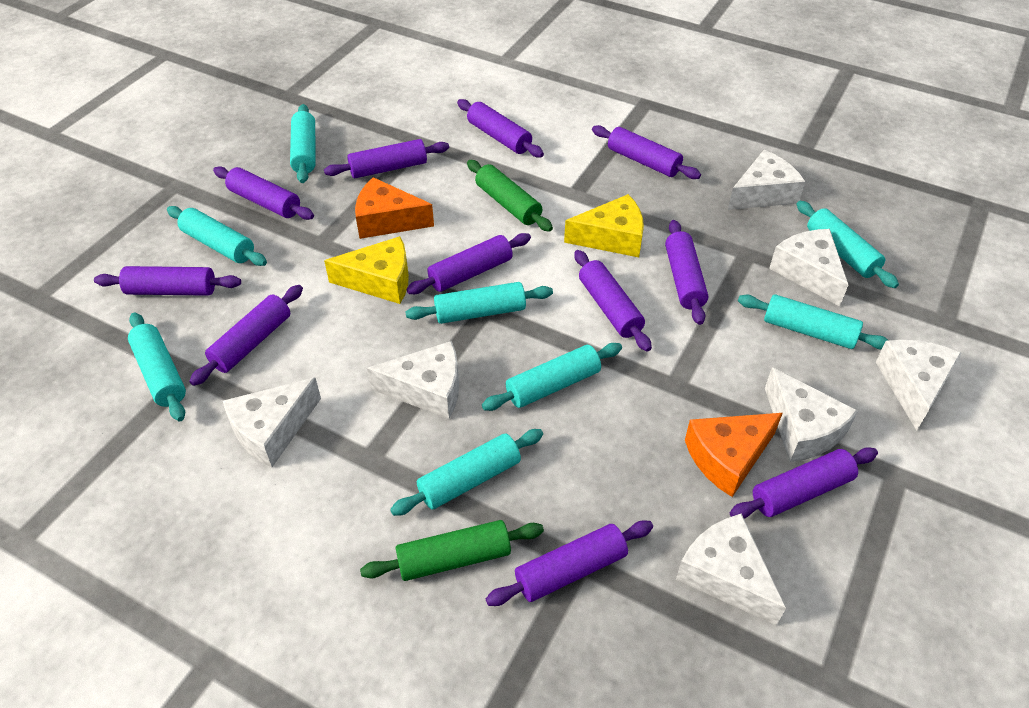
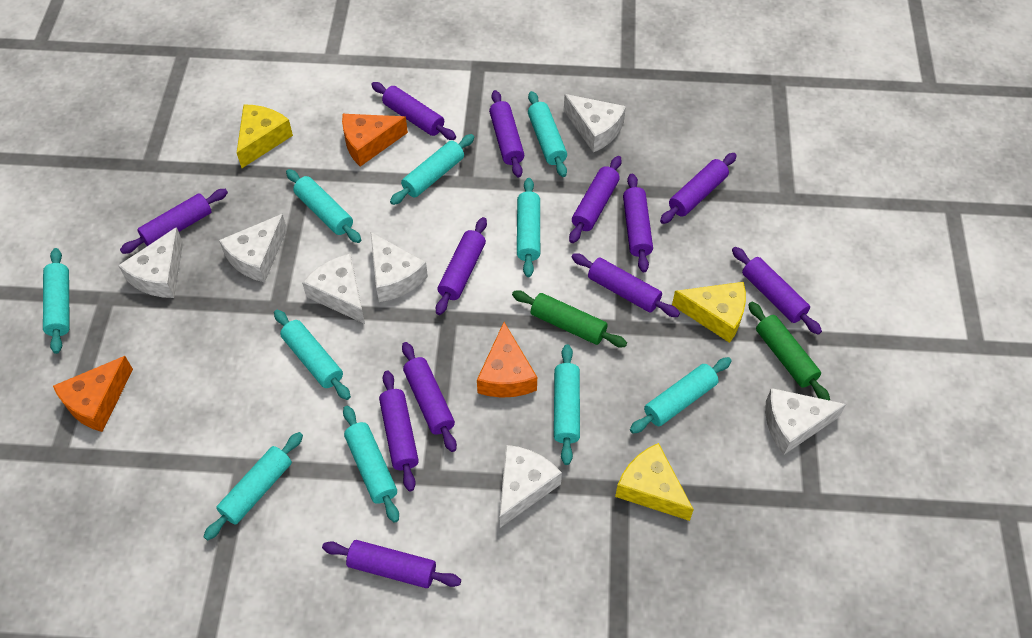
orange cheese: [355,177,434,239] [685,413,783,497] = 2 -> [53,356,133,432] [342,114,408,167] [477,322,537,398] = 3
purple rolling pin: [94,266,241,296] [189,285,303,386] [213,166,314,220] [324,139,449,178] [406,233,531,294] [457,99,544,157] [486,520,653,606] [574,250,652,352] [592,125,701,179] [665,220,708,325] [730,447,878,519] = 11 -> [120,189,228,254] [322,540,461,588] [371,82,456,140] [379,371,419,491] [402,342,457,452] [436,217,487,315] [489,90,524,177] [569,156,622,243] [571,253,680,317] [623,174,653,272] [660,153,737,224] [732,247,822,335] = 12
turquoise rolling pin: [128,312,186,421] [167,206,267,266] [290,104,315,183] [390,429,543,516] [406,282,553,324] [482,343,622,411] [738,294,888,350] [797,201,899,288] = 8 -> [43,248,70,354] [204,432,303,540] [274,310,351,400] [286,169,361,243] [343,406,399,523] [390,134,474,205] [517,178,540,277] [528,91,567,177] [554,344,580,465] [630,357,731,434] = 10
yellow cheese: [324,236,409,304] [564,194,644,257] = 2 -> [237,104,293,168] [615,443,694,521] [672,282,746,343] = 3

